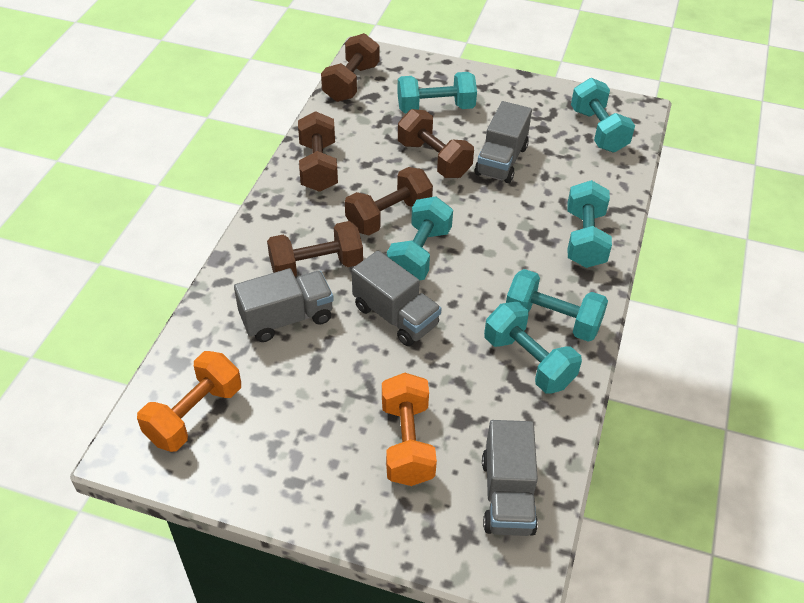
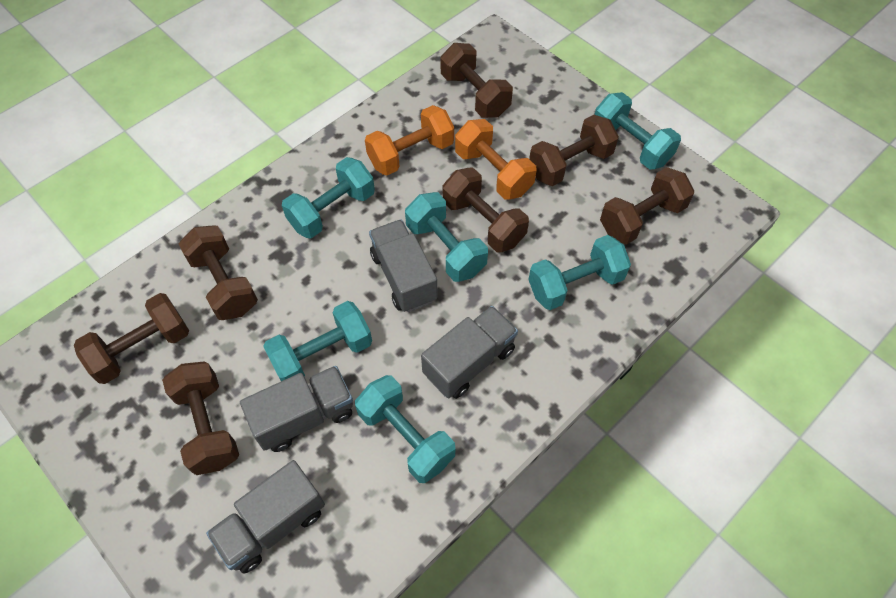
brown dumbbell: [267,221,363,277] [298,111,338,192] [321,33,379,102] [345,167,433,236] [398,109,474,178] = 5 -> [74,293,189,384] [162,362,239,475] [179,225,258,320] [441,43,513,118] [443,167,529,252] [529,115,619,186] [600,167,694,244] = 7

